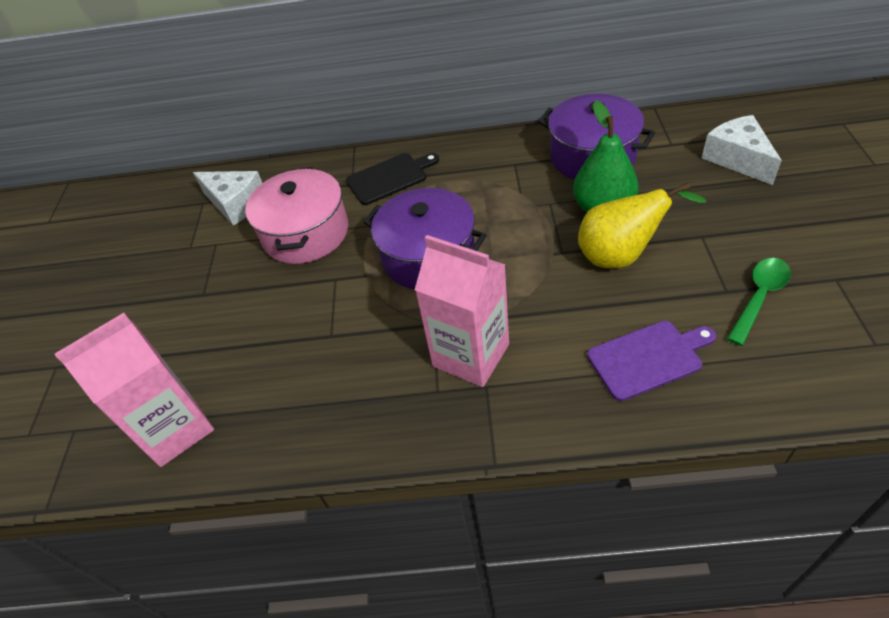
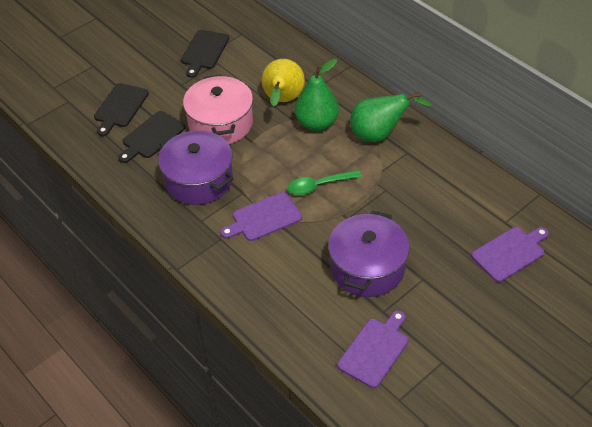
black cutting board: [346,153,439,205] = 1 -> [94,83,149,136] [118,111,185,163] [181,30,229,78] = 3
green pear: [573,100,638,213] = 1 -> [295,59,339,131] [350,92,432,142] = 2
pink carton: [55,313,214,467] [415,235,509,387] = 2 -> none = 0
purple cutting board: [587,321,716,401] = 1 -> [220,192,302,241] [337,311,409,388] [471,227,549,282] = 3
white cheese: [193,171,262,226] [702,115,782,185] = 2 -> none = 0

